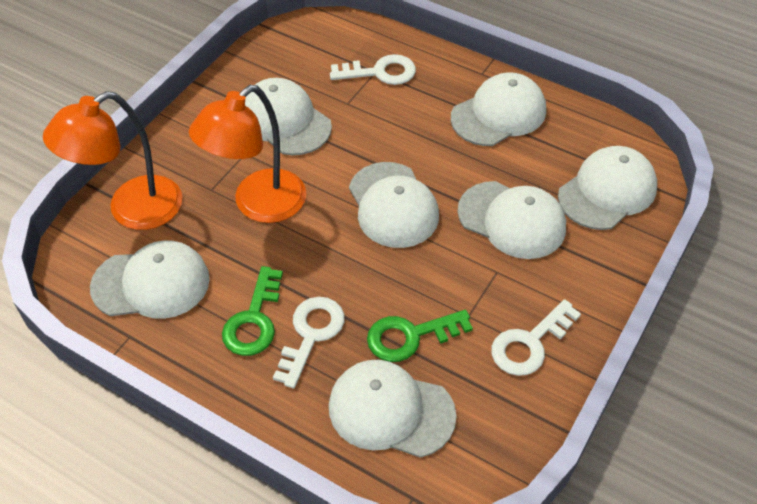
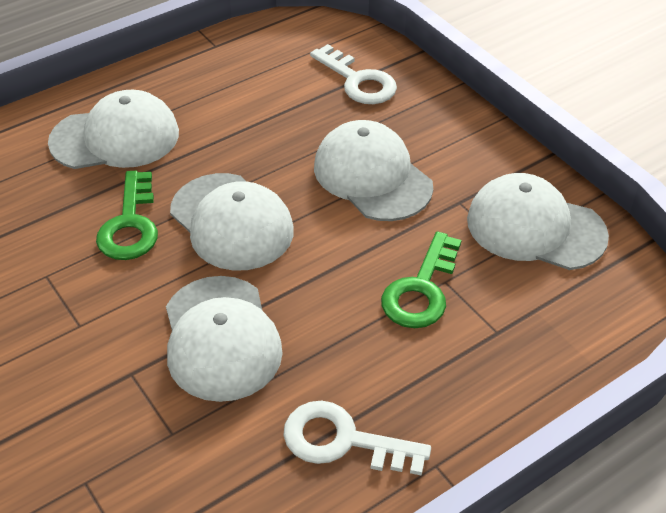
orange lamp: [43,91,182,230] [189,85,306,223] = 2 -> none = 0
white cap: [90,240,210,319] [245,78,332,155] [329,360,457,458] [349,162,439,248] [451,72,546,146] [457,181,566,259] [558,146,657,230] = 7 -> [48,90,179,169] [166,276,283,402] [170,173,294,271] [314,120,433,221] [467,173,609,270] = 5
white key: [273,297,345,388] [330,54,416,85] [491,299,581,376] = 3 -> [283,401,431,476] [310,44,397,104] = 2

